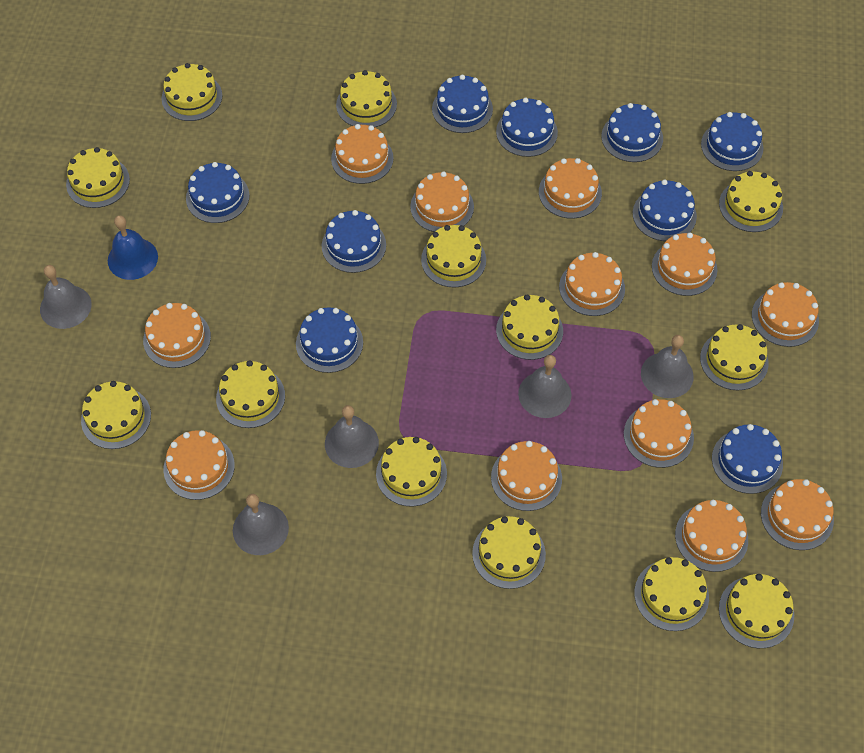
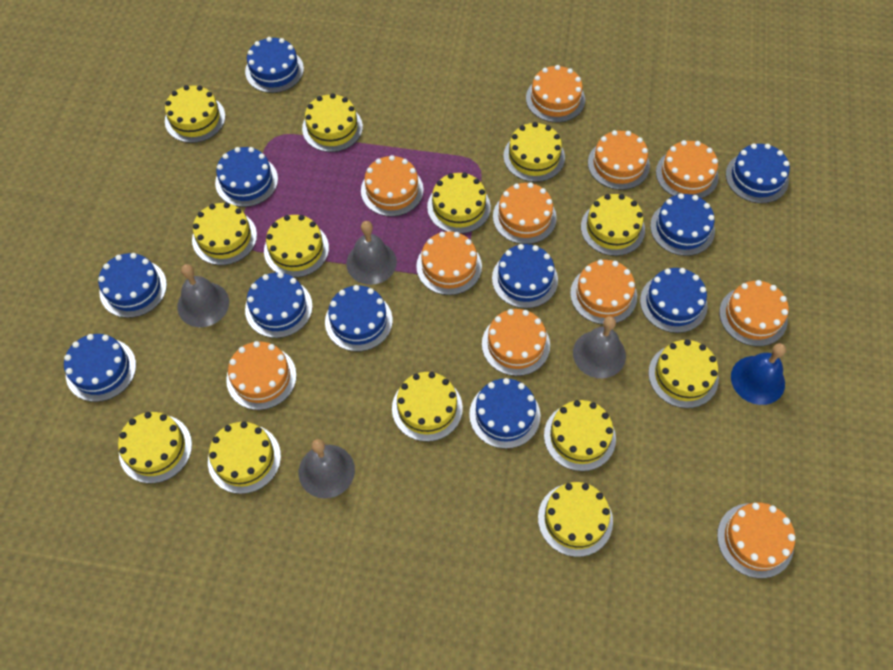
blue cake: [186,162,250,223] [296,307,363,373] [322,210,386,273] [432,75,493,133] [496,98,558,157] [601,103,663,162] [633,180,697,241] [701,112,763,171] [712,424,783,494] = 9 -> [64,334,136,402] [98,253,167,318] [215,147,278,207] [245,37,304,93] [245,272,313,338] [325,285,393,351] [469,378,540,449] [492,244,558,308] [640,268,708,333] [650,193,715,256] [726,144,790,203] = 11
grey bell: [40,265,92,329] [233,494,289,555] [325,405,379,468] [518,355,571,418] [641,335,694,398] = 5 -> [177,264,229,327] [299,439,355,498] [346,221,397,285] [573,316,626,378] = 4
orange cake: [143,303,211,368] [163,430,235,500] [331,124,394,184] [410,171,474,232] [491,441,562,511] [539,158,602,219] [559,252,625,316] [624,399,694,468] [652,233,717,296] [675,500,748,572] [752,282,819,347] [761,479,834,550] = 12 -> [226,341,297,410] [361,155,424,216] [416,231,482,295] [482,309,550,376] [493,182,557,244] [526,65,585,122] [570,259,637,324] [588,130,650,190] [656,140,719,199] [717,503,795,578] [719,280,789,346] = 11

